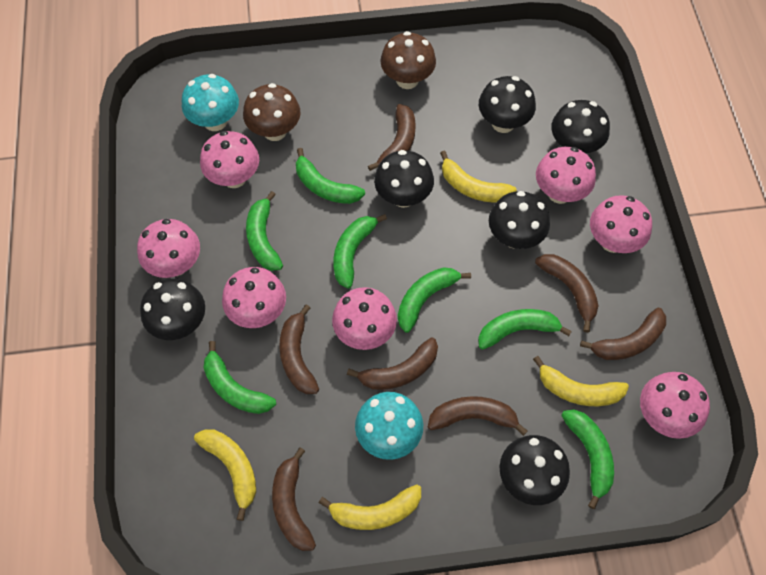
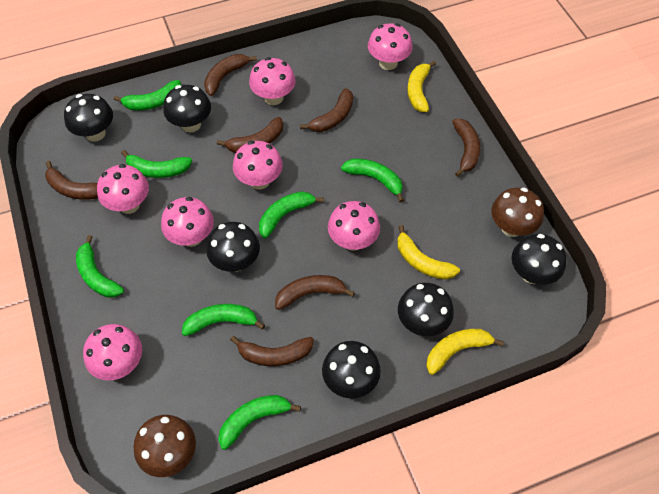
turquoise mushroom: [182,74,239,131] [355,392,423,460] = 2 -> none = 0
yellow banana: [194,429,256,521] [319,485,421,530] [440,150,517,203] [533,356,629,406] = 4 -> [397,225,460,280] [407,61,436,112] [426,329,504,375] = 3

